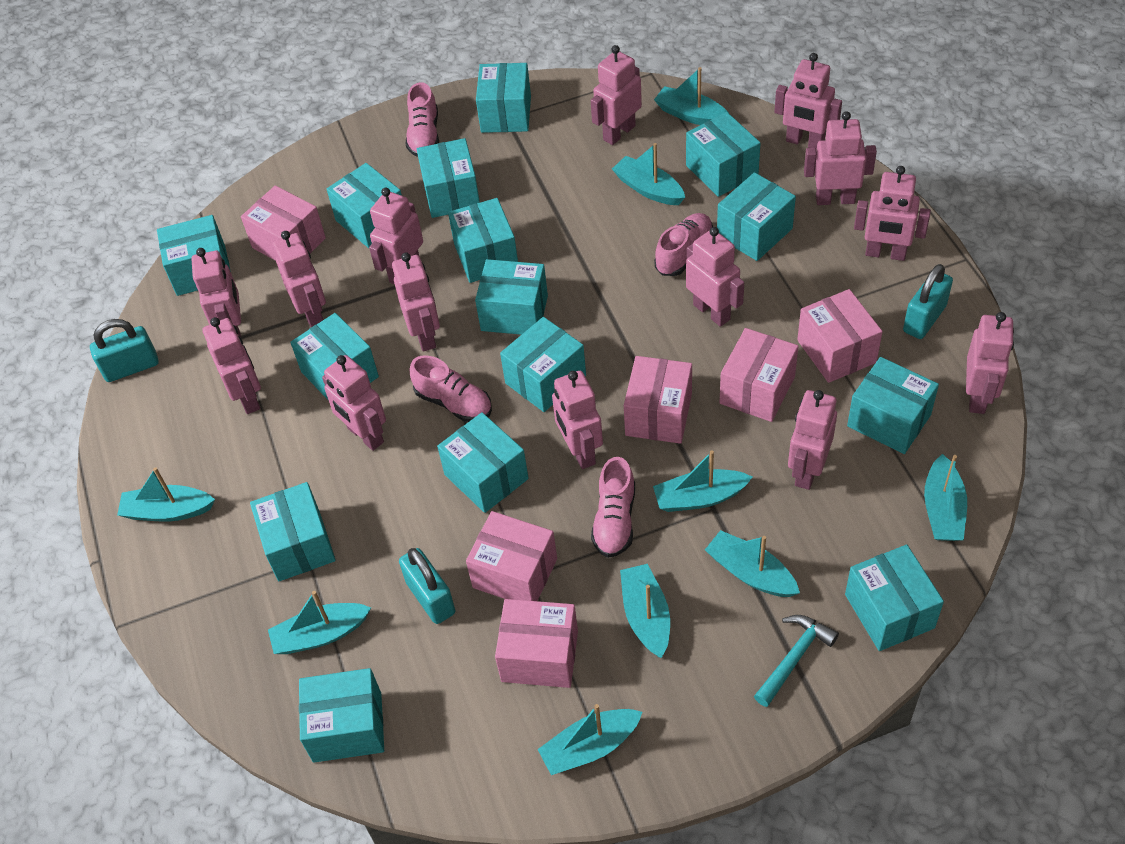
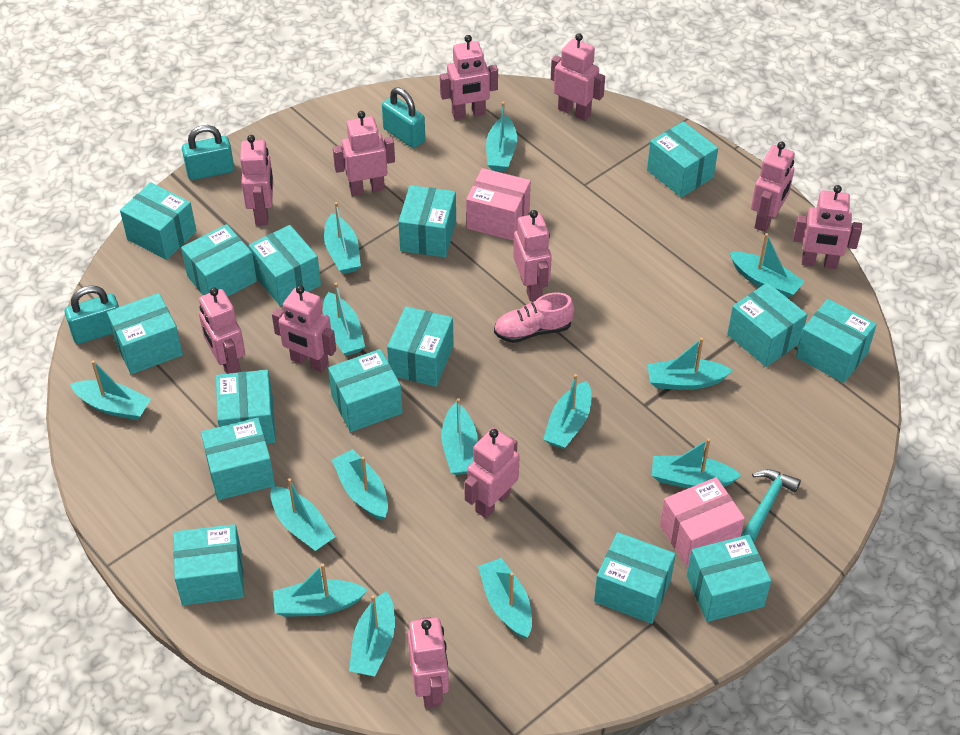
pink box: [241,186,326,261] [466,511,557,601] [495,599,578,688] [624,356,692,444] [720,328,798,422] [797,289,883,383] = 6 -> [466,168,531,241] [660,477,745,567] = 2
pink robot: [191,248,241,337] [202,317,261,414] [273,231,326,327] [322,355,386,451] [369,188,423,285] [392,252,440,351] [552,371,603,469] [591,45,642,145] [686,227,744,327] [774,53,842,150] [788,390,837,490] [804,111,877,205] [854,166,931,261] [966,312,1014,414] = 14 -> [199,287,245,374] [240,135,273,225] [272,285,336,372] [333,111,395,196] [408,617,449,708] [440,35,498,120] [464,428,520,518] [513,210,552,301] [551,33,605,121] [751,142,795,232] [793,185,862,269] = 11
pink shoe: [406,82,439,157] [410,355,492,422] [591,457,635,558] [654,213,713,276] = 4 -> [494,292,574,343] = 1
turquoise boat: [117,467,215,522] [268,591,371,654] [537,704,642,775] [612,143,685,205] [620,564,670,658] [653,451,752,512] [654,67,728,125] [705,530,800,597] [924,454,967,541] = 9 -> [70,360,151,420] [270,478,335,551] [273,563,368,617] [323,283,365,356] [324,202,361,274] [332,449,388,520] [349,591,395,676] [441,398,478,475] [478,558,532,639] [486,102,517,172] [543,374,591,449] [647,337,733,390] [652,438,742,488] [729,233,805,298] = 14

